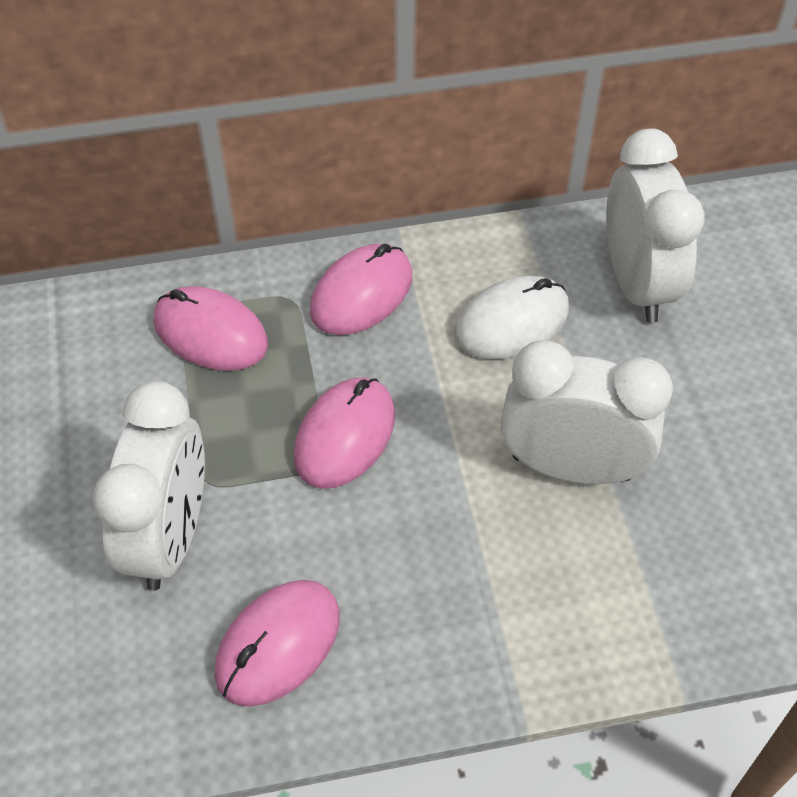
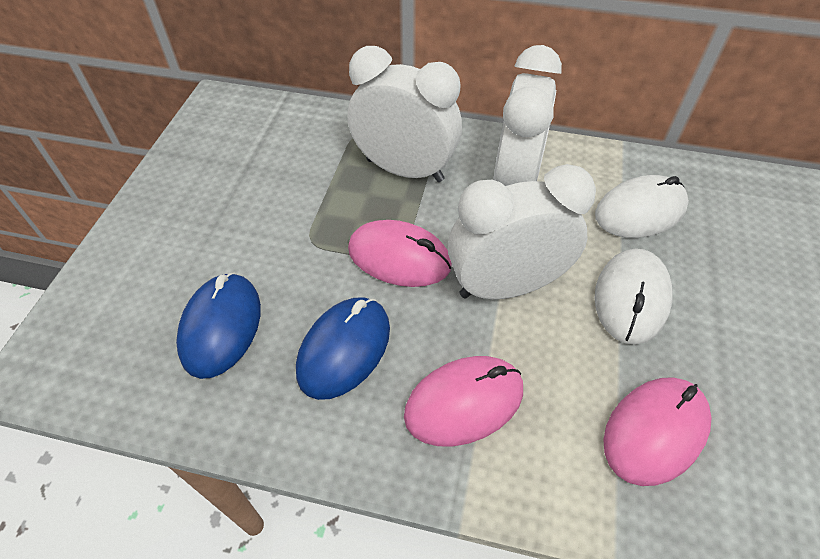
blue mouse: none = 0 -> [176,272,261,379] [296,297,390,400] = 2
pink mouse: [154,286,268,371] [214,580,340,707] [294,377,395,489] [310,244,412,335] = 4 -> [348,220,452,287] [404,356,523,447] [603,377,712,486] = 3
white mouse: [455,275,569,359] = 1 -> [595,175,689,238] [595,248,673,345] = 2

